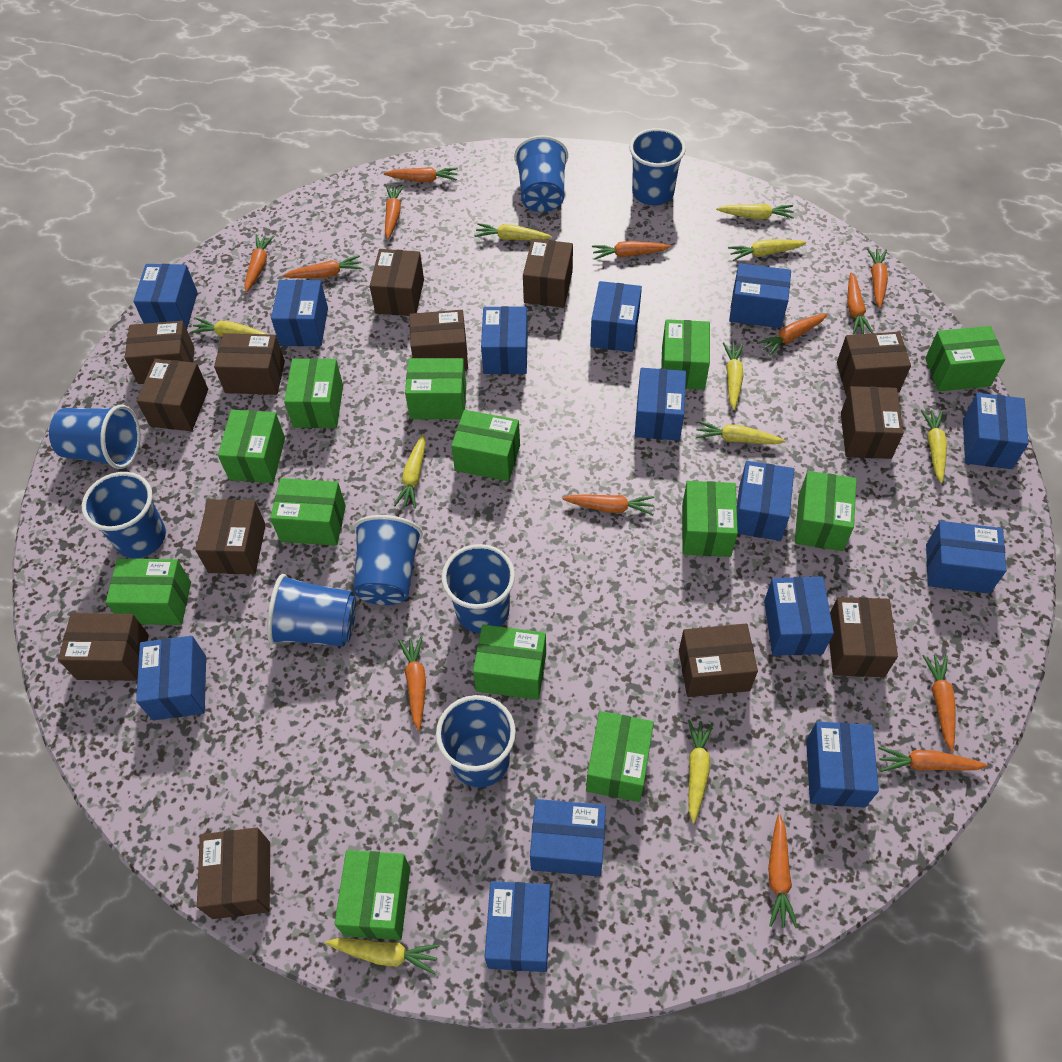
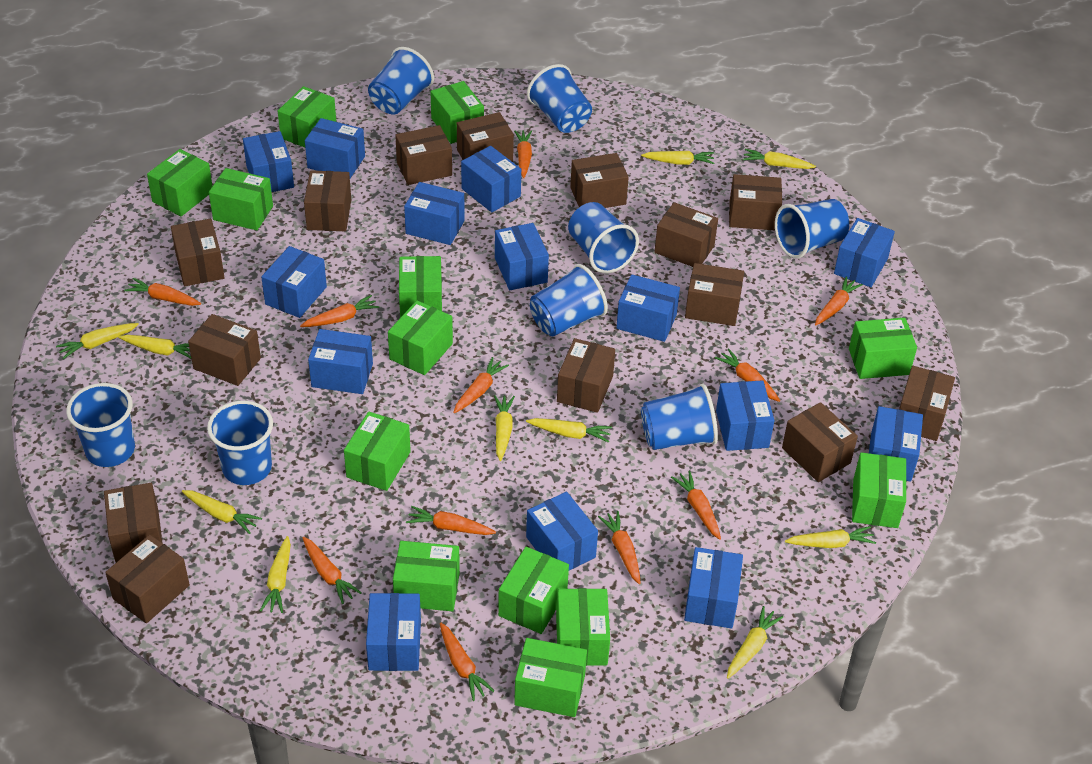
brown box: [58,613,149,681] [125,321,195,384] [136,359,208,431] [195,499,266,574] [197,827,270,919] [214,333,285,395] [370,249,424,316] [409,310,468,369] [523,239,573,308] [679,624,758,697] [829,597,898,677] [837,332,911,396] [841,386,904,459] = 13 -> [104,483,163,562] [105,535,190,623] [171,219,225,286] [188,314,261,386] [304,170,351,231] [395,125,452,185] [457,112,514,162] [557,338,615,413] [570,153,629,208] [654,202,718,267] [685,263,744,326] [729,174,782,230] [782,402,858,482] [899,366,955,441] = 14
orange carrot: [244,234,274,292] [283,255,363,278] [384,167,458,182] [385,185,404,239] [398,636,426,731] [562,495,654,515] [592,241,671,260] [757,313,828,356] [768,814,798,928] [847,273,873,334] [867,248,888,308] [878,747,988,772] [922,655,956,752] = 13 -> [124,278,201,306] [300,295,379,327] [302,537,362,604] [406,506,496,535] [440,623,494,701] [453,357,509,413] [514,130,532,178] [598,511,641,584] [671,470,721,540] [715,349,780,402] [815,276,863,325] = 11

